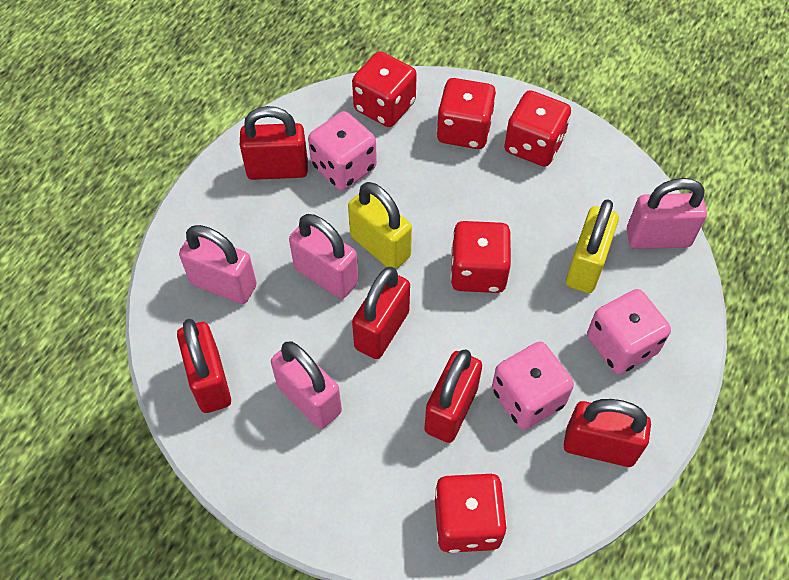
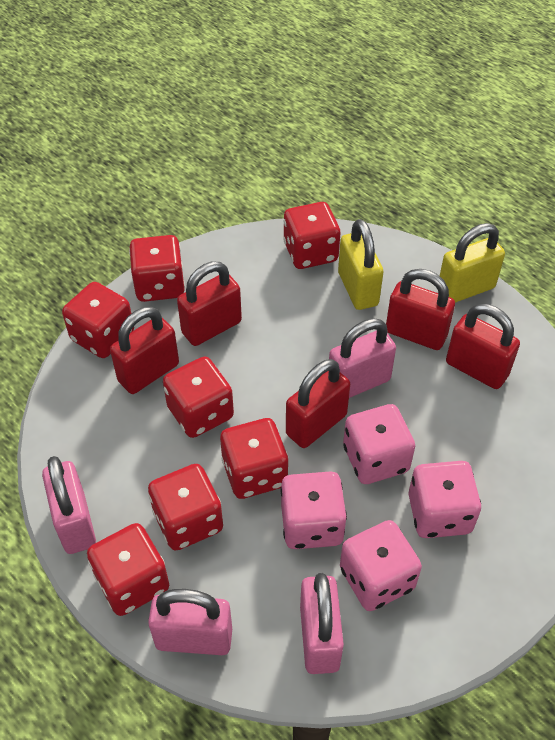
pink dice: [308,111,377,190] [492,341,574,429] [587,289,671,374] = 3 -> [280,471,347,549] [340,520,422,611] [343,404,415,484] [409,461,481,538] = 4
red dice: [352,51,417,127] [435,474,507,553] [437,78,496,149] [450,221,511,293] [504,90,571,167] = 5 -> [62,282,134,358] [87,523,169,616] [129,235,185,302] [148,464,223,551] [163,357,234,438] [220,418,288,499] [283,202,340,269] = 7

